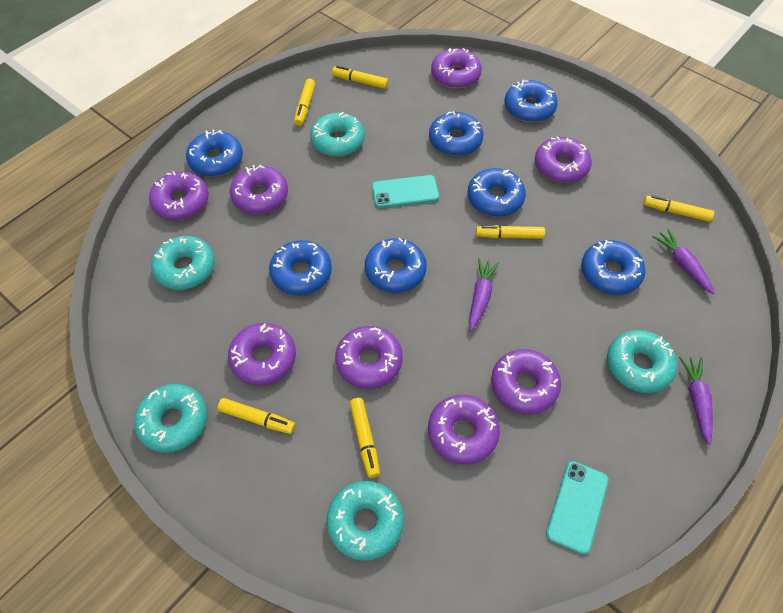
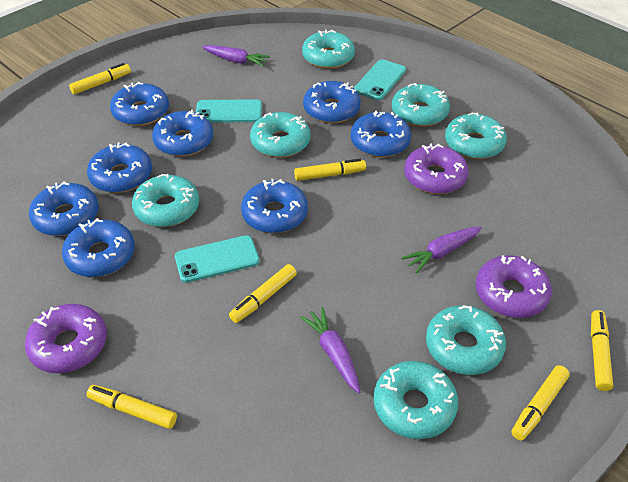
blue donut: [186,129,243,177] [269,240,332,295] [365,238,427,293] [429,111,483,156] [467,168,526,217] [504,80,558,122] [581,240,646,295] = 7 -> [29,181,99,236] [62,218,135,277] [87,142,152,193] [110,82,169,126] [152,110,213,156] [241,179,308,233] [303,81,361,123] [351,111,411,157] = 8
purple donut: [149,171,209,220] [228,323,296,386] [230,164,288,214] [335,326,403,389] [428,395,500,465] [431,48,482,89] [491,349,561,414] [535,136,592,183] = 8 -> [25,304,107,373] [404,143,468,194] [476,255,552,318] = 3
turquoise donut: [134,384,207,453] [151,236,215,290] [310,112,365,157] [327,481,404,561] [607,330,677,393] = 5 -> [132,174,199,227] [250,112,310,158] [302,29,355,69] [373,361,458,439] [392,83,450,127] [426,305,506,375] [445,113,507,159] = 7
turquoise phone: [372,175,439,208] [546,461,609,555] = 2 -> [175,235,260,283] [196,99,262,123] [354,59,406,100] = 3

